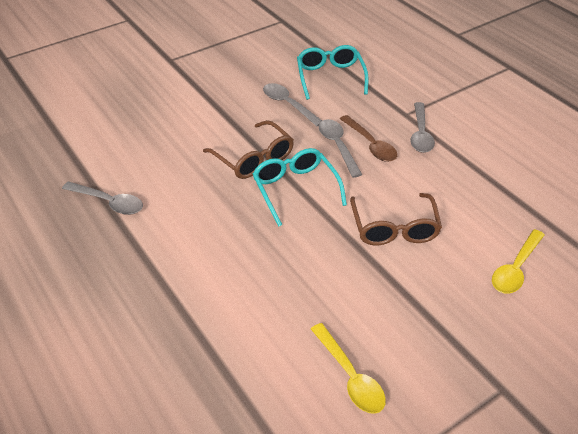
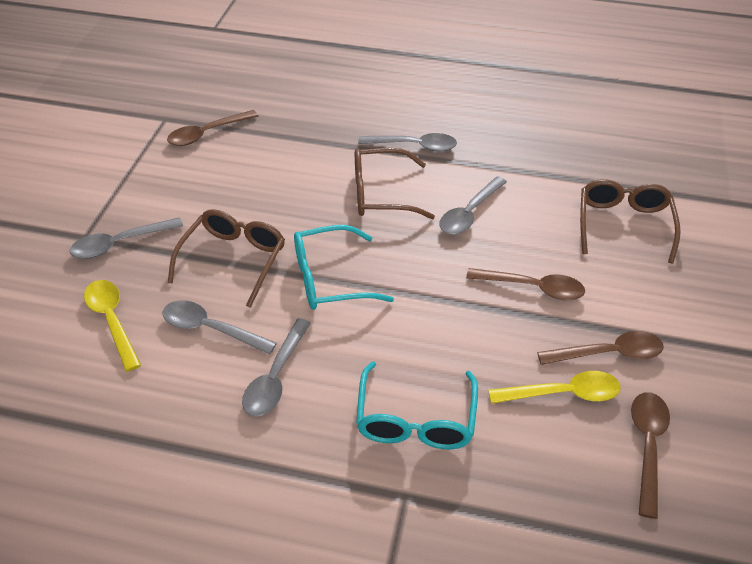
brown glasses: [203,120,294,179] [350,193,442,246] = 2 -> [168,209,285,308] [355,148,435,219] [580,179,681,263] = 3
brown spoon: [340,115,397,162] = 1 -> [167,110,258,146] [466,268,585,300] [537,331,664,365] [631,392,670,519] = 4
grey spoon: [62,182,143,215] [263,83,322,126] [319,119,362,178] [410,102,435,153] = 4 -> [70,217,183,259] [162,300,277,355] [242,318,311,417] [358,133,457,152] [439,176,507,234] = 5

